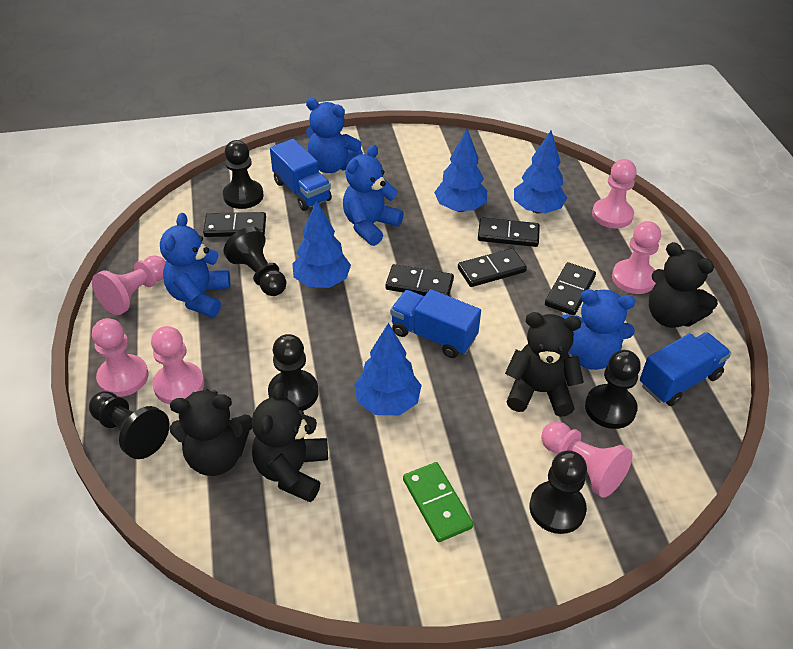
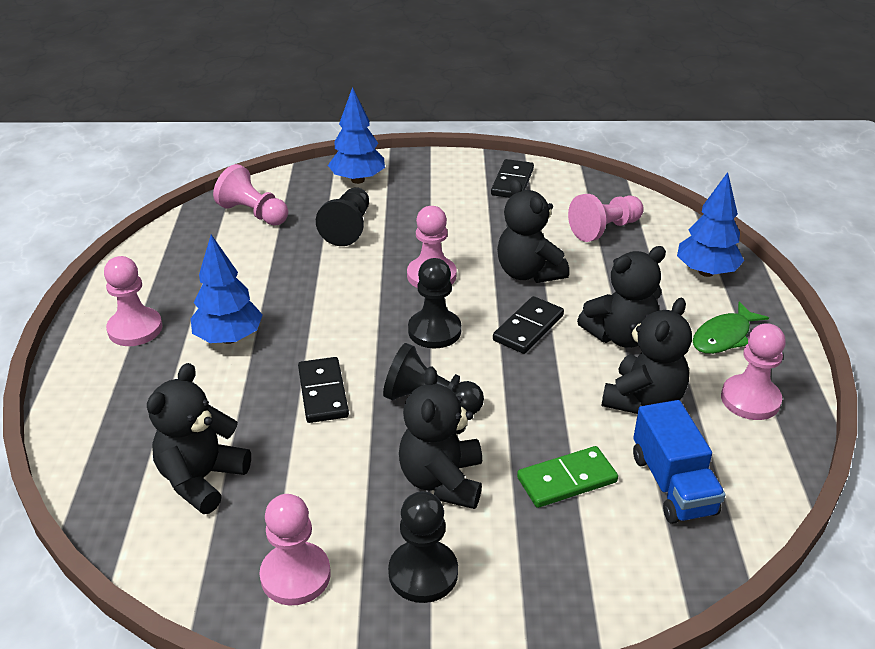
black domino: [203,212,266,237] [386,264,454,296] [458,248,527,287] [478,217,540,247] [545,262,596,315] = 5 -> [298,357,349,423] [491,159,534,198] [493,296,564,354] = 3
black pawn: [89,391,170,459] [223,140,264,209] [223,227,286,296] [268,334,319,411] [529,451,587,534] [585,350,641,429] = 6 -> [316,187,369,246] [383,343,484,415] [388,491,458,603] [408,258,461,348] = 4
black teddy bear: [170,389,252,476] [252,383,328,502] [505,312,584,417] [649,242,718,328] = 4 -> [147,363,251,514] [399,366,482,509] [497,179,569,283] [577,246,666,348] [601,298,692,414] = 5
blue teddy bear: [160,213,230,317] [306,98,363,173] [343,145,404,246] [562,290,635,370] = 4 -> none = 0
blue tree: [292,200,351,288] [354,323,422,415] [434,129,487,212] [514,130,567,214] = 4 -> [190,234,263,344] [328,87,385,184] [677,172,744,277] = 3
blue truck: [270,139,332,211] [390,289,481,358] [640,332,731,406] = 3 -> [633,400,725,524] = 1
green fish: none = 0 -> [693,302,769,354] = 1

